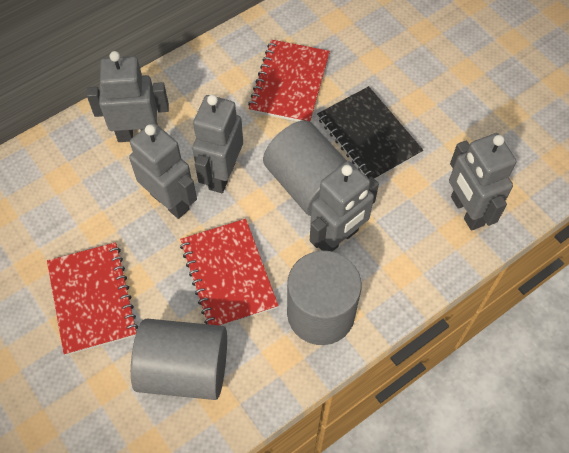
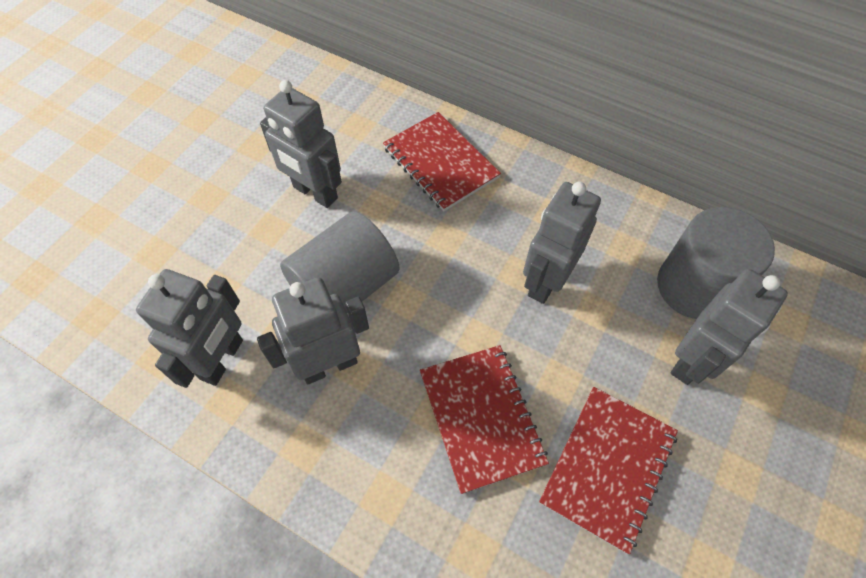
black notebook: [317,86,423,180] = 1 -> none = 0
grey cylinder: [131,319,227,400] [263,120,347,216] [287,251,361,345] = 3 -> [280,211,400,313] [657,207,775,319] = 2

